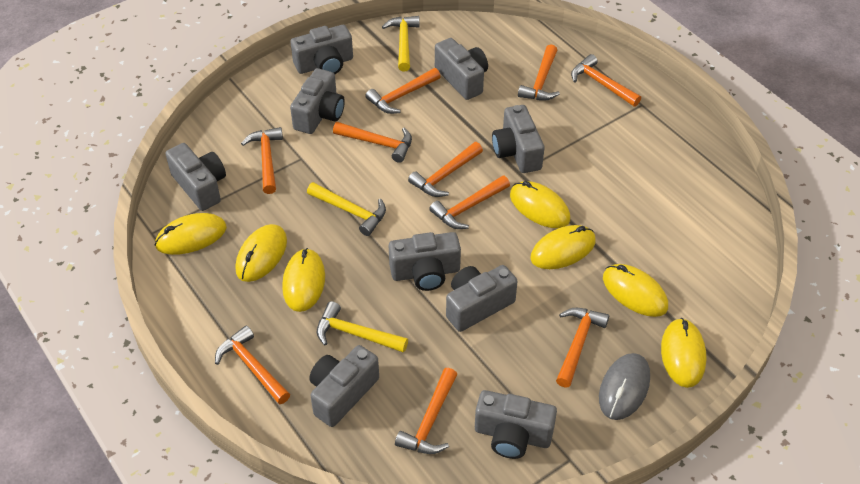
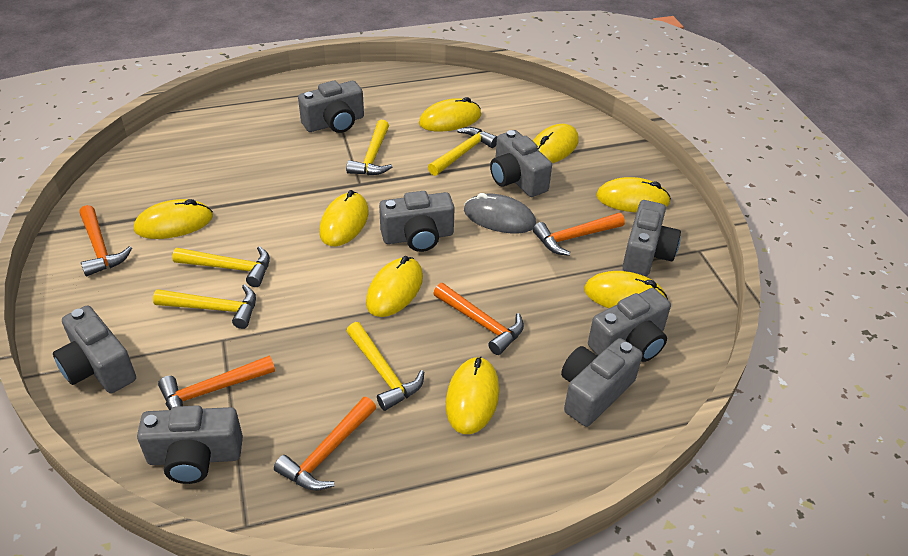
grey camera: [165,143,226,211] [290,25,353,74] [290,68,345,134] [309,345,379,427] [389,232,461,291] [435,38,488,100] [446,265,518,332] [475,390,557,459] [492,105,544,173] = 9 -> [53,306,136,393] [137,405,243,484] [298,81,364,133] [379,191,455,252] [490,130,552,197] [561,338,643,427] [588,288,671,362] [622,200,681,277] = 8
orange hammer: [215,326,290,404] [241,127,283,194] [333,122,412,163] [366,68,441,114] [395,368,458,454] [408,142,483,197] [429,175,510,229] [518,44,560,101] [556,308,609,388] [571,54,641,107] = 10 -> [80,205,132,276] [158,356,275,410] [274,397,376,491] [433,283,524,355] [533,213,625,256] = 5
yellow hammer: [307,182,386,236] [317,301,408,353] [382,16,420,71] = 3 -> [153,284,256,329] [172,246,270,287] [346,120,392,175] [346,322,424,411] [428,127,497,176] = 5
yellow mouse: [155,213,227,255] [235,224,287,282] [282,248,325,312] [510,181,570,228] [530,225,596,269] [603,264,668,317] [661,318,706,388] = 7 -> [134,199,213,239] [320,190,369,246] [366,256,423,317] [419,97,481,132] [446,356,499,434] [533,124,579,163] [584,271,668,308] [596,177,671,212] = 8

